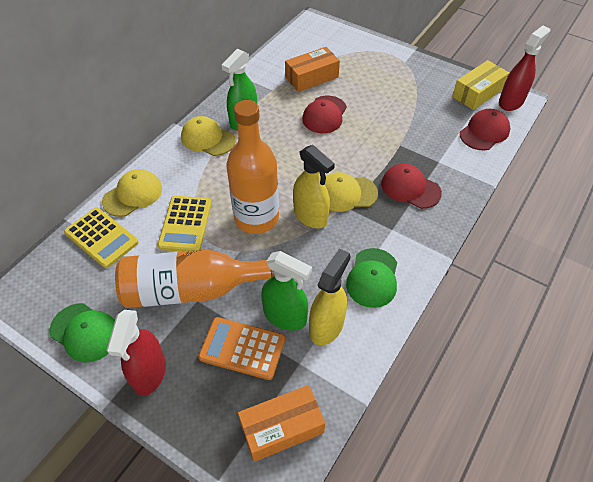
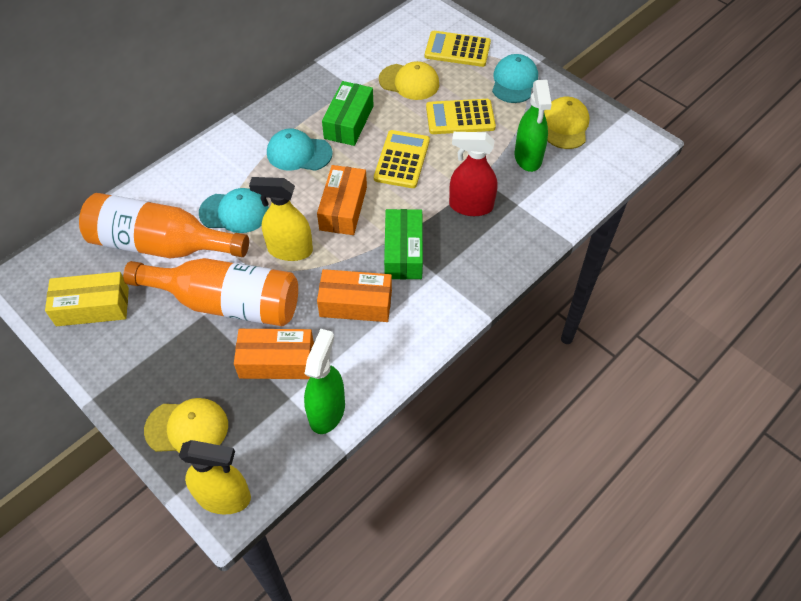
green box: none = 0 -> [322,81,374,146] [384,209,423,279] = 2
green cap: [49,303,115,362] [346,248,397,308] = 2 -> none = 0
orange box: [238,385,325,462] [285,47,340,92] = 2 -> [234,329,314,379] [317,165,367,235] [317,269,392,322] = 3
orange calculator: [198,317,285,380] = 1 -> none = 0
red cap: [302,96,347,133] [381,163,442,209] [460,109,510,150] = 3 -> none = 0
red spray bottle: [107,310,166,396] [499,26,550,111] = 2 -> [449,132,497,216] = 1
turquoise cap: none = 0 -> [199,188,269,233] [267,129,333,171] [492,54,538,103] = 3
yellow calculator: [64,207,139,268] [157,196,212,252] = 2 -> [374,130,430,188] [425,31,491,67] [426,99,496,134] = 3

